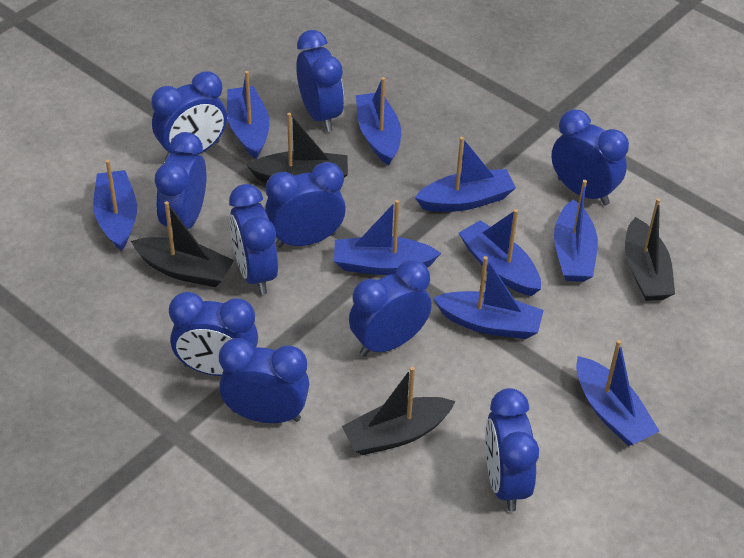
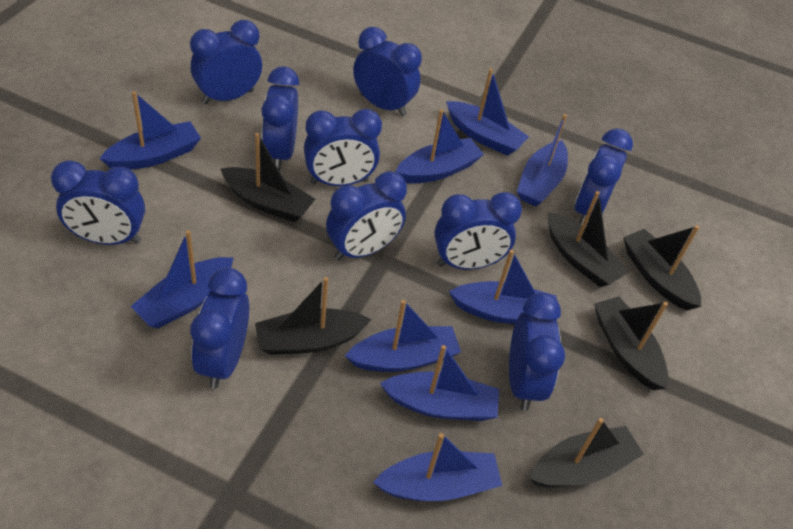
black boat: [131,201,234,287] [246,113,348,183] [342,366,455,455] [625,198,675,301] = 4 -> [221,133,315,222] [255,277,371,355] [529,418,644,488] [547,191,629,287] [594,296,669,390] [623,225,701,310] = 6

